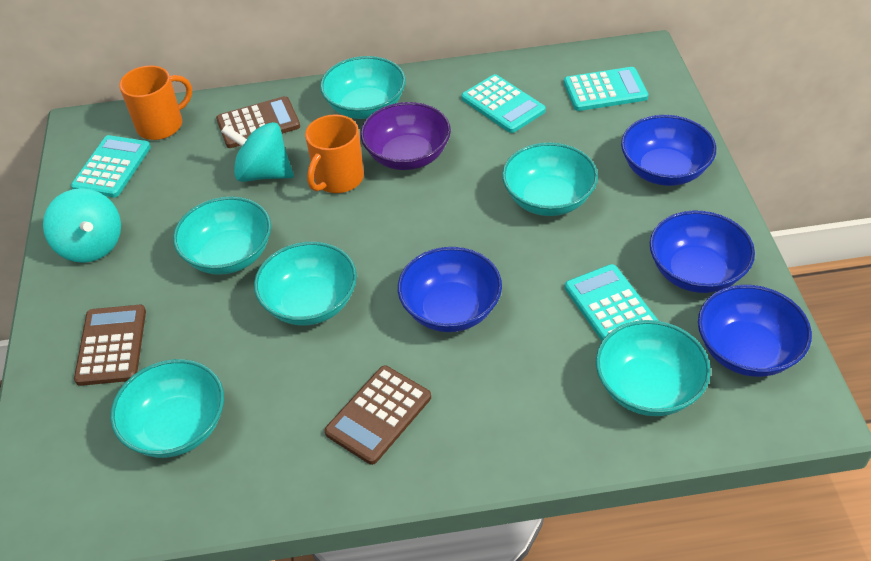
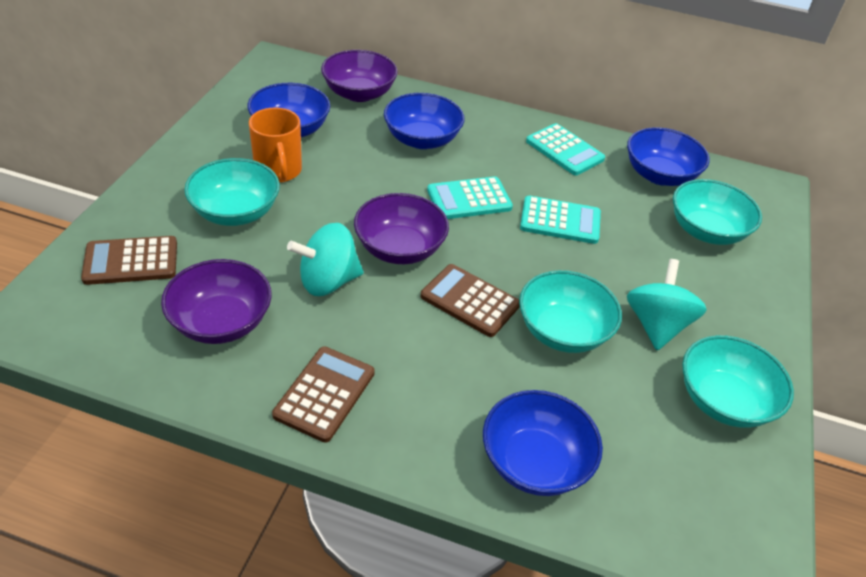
orange mug: [119,65,192,140] [305,114,364,193] = 2 -> [249,108,302,183] = 1
purple bowl: [361,102,451,170] = 1 -> [161,259,272,344] [321,50,398,102] [354,193,449,264] = 3
turquoise bowl: [110,359,224,458] [173,196,271,275] [254,242,357,325] [320,56,406,119] [502,142,598,216] [596,320,711,416] = 6 -> [184,158,280,226] [519,270,622,353] [673,179,762,245] [682,335,794,428] = 4
turquoise calculator: [71,135,151,197] [461,74,546,133] [564,67,649,111] [565,264,659,341] = 4 -> [427,176,513,219] [520,196,601,244] [526,123,605,175] = 3

